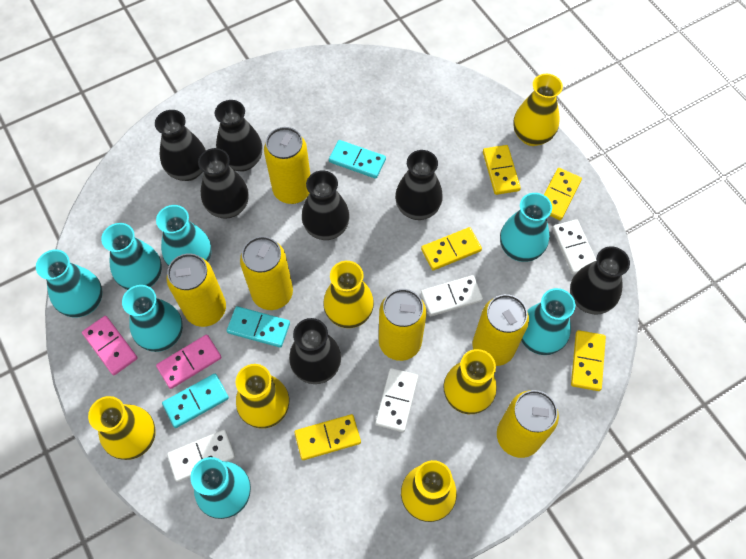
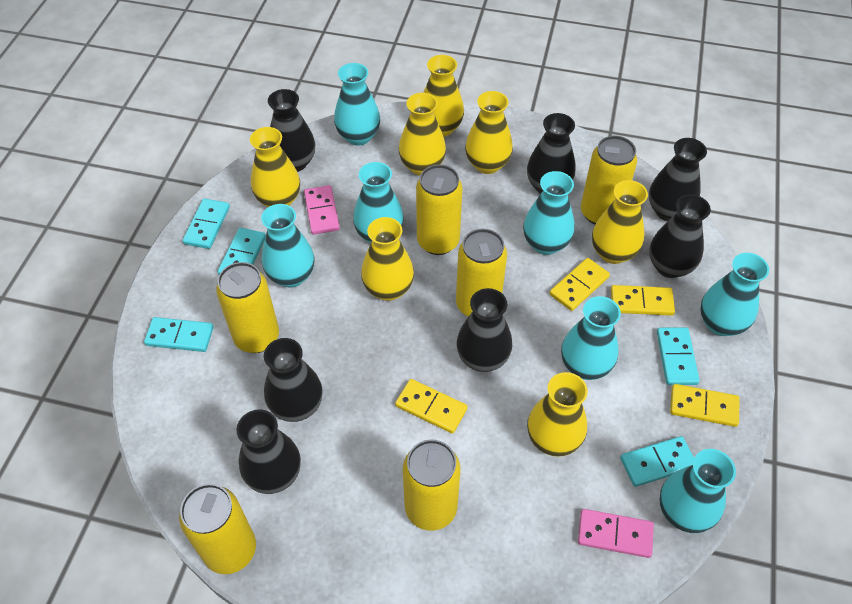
turquoise domino: [162,374,229,428] [227,306,290,348] [329,140,386,179] = 3 -> [144,317,214,352] [183,199,230,249] [218,228,266,274] [620,436,694,487] [657,328,700,385] = 5
white domino: [167,430,235,482] [375,368,418,432] [421,275,483,317] [552,219,596,275] = 4 -> none = 0
yellow domino: [294,414,361,460] [421,227,482,270] [483,145,521,195] [544,168,582,220] [571,330,606,391] = 5 -> [395,379,468,434] [549,258,610,311] [611,285,675,316] [670,384,740,427] = 4
yellow vase: [88,396,156,460] [236,364,289,429] [323,261,374,328] [401,460,457,522] [443,349,497,414] [513,74,563,146] = 6 -> [250,127,300,207] [361,217,414,301] [399,93,446,176] [423,55,464,137] [465,91,513,174] [527,372,588,457] [592,180,648,264] = 7

